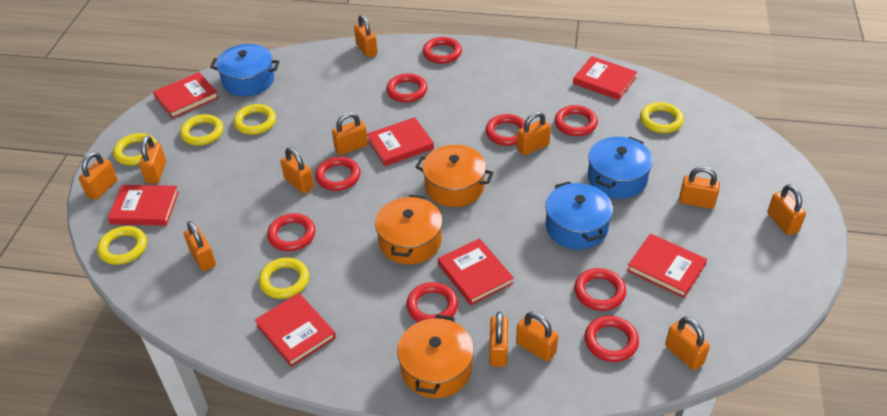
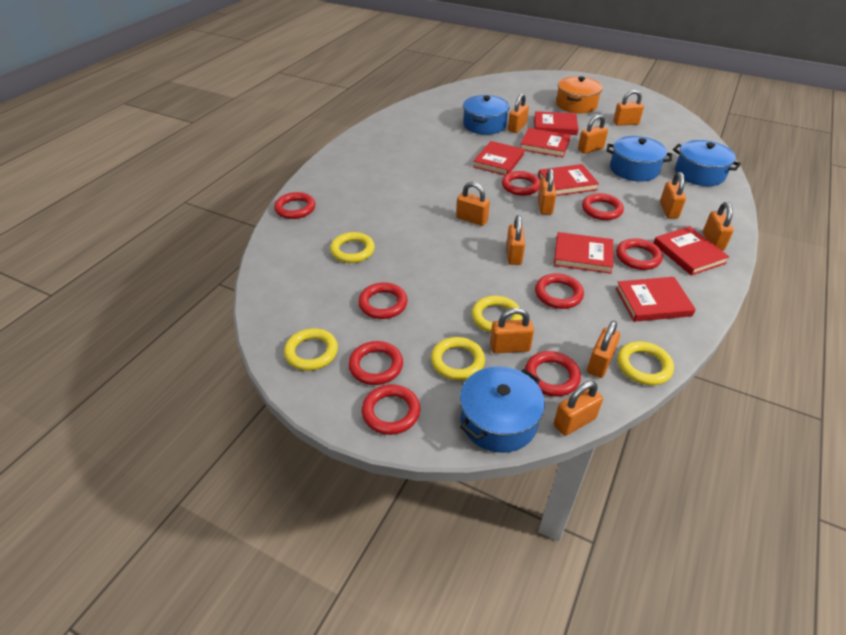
blue pot: [210,44,279,96] [545,181,613,250] [588,137,653,199] = 3 -> [460,366,545,453] [463,95,510,135] [606,136,672,182] [673,140,741,186] = 4
orange padlock: [79,152,117,200] [139,136,166,183] [184,221,216,271] [281,147,314,194] [332,112,368,155] [354,15,378,58] [489,312,508,367] [516,312,558,362] [517,111,551,156] [665,317,710,370] [679,167,720,209] [767,184,806,235] = 12 -> [456,182,490,226] [490,308,534,353] [506,215,525,265] [508,93,529,133] [538,168,556,215] [554,381,603,436] [578,114,608,154] [587,321,620,378] [613,90,644,126] [660,172,686,218] [703,202,734,251] = 11
orange pot: [375,195,443,264] [397,314,474,398] [416,145,494,207] = 3 -> [556,76,603,113] = 1
yellow ring: [97,226,147,265] [113,133,157,165] [180,114,223,146] [233,104,276,135] [259,257,309,299] [640,102,684,133] = 6 -> [284,328,338,371] [330,232,375,263] [431,337,485,380] [472,296,522,333] [617,341,674,385] = 5

